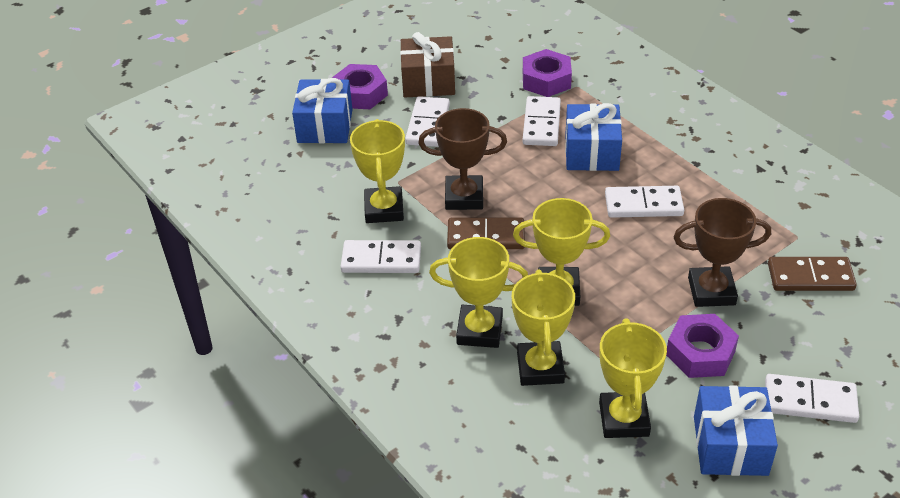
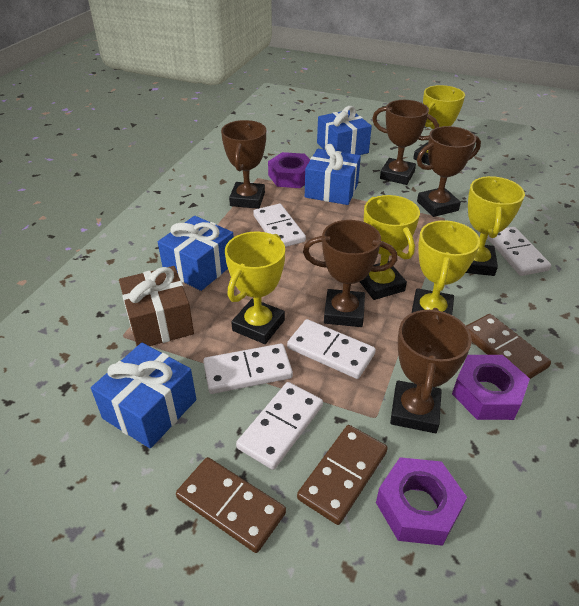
blue gift: [292,78,353,143] [565,103,622,171] [694,385,778,476] = 3 -> [91,343,196,449] [158,216,234,291] [305,144,361,205] [317,106,372,155] = 4
brown domino: [447,217,525,249] [768,257,857,291] = 2 -> [176,457,286,553] [297,425,388,525] [466,314,551,379] = 3
brown trophy: [418,108,507,210] [674,198,771,307] = 2 -> [221,120,266,209] [303,220,397,327] [372,100,439,185] [390,308,472,433] [417,126,481,217] = 5

